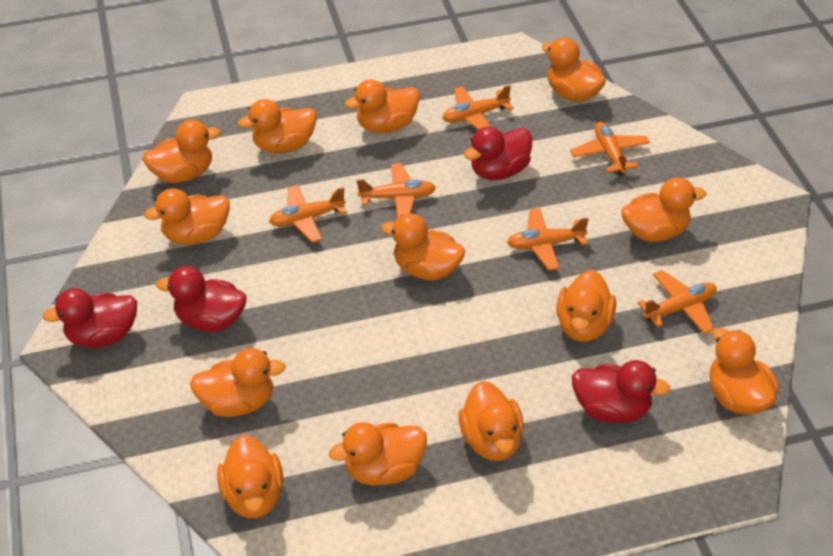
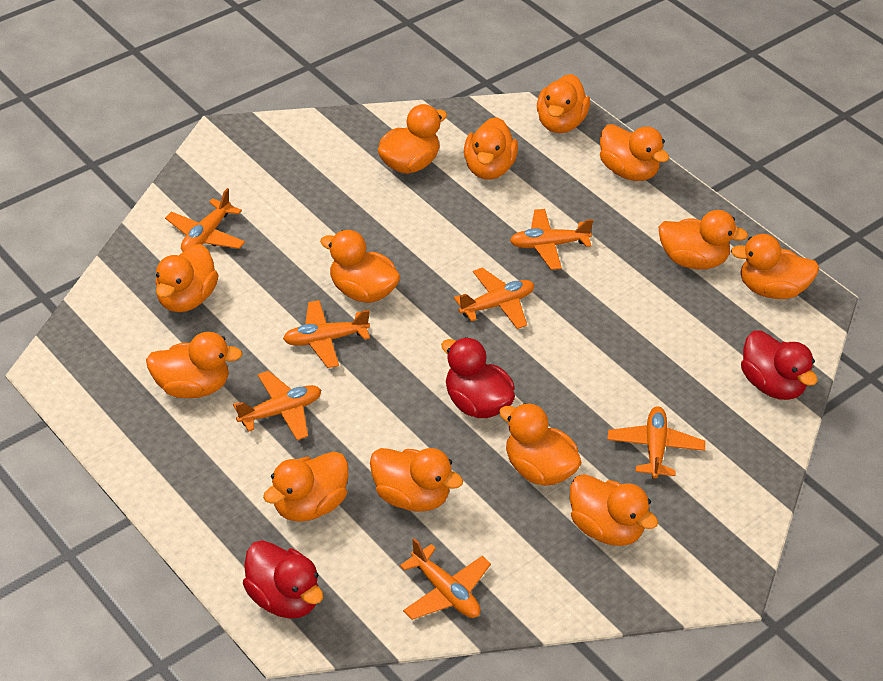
orange plane: [269,185,347,243] [356,163,436,218] [442,85,514,130] [507,208,588,270] [570,122,650,175] [637,270,716,334] = 6 -> [165,188,245,252] [233,371,321,440] [283,300,370,368] [400,538,491,620] [454,267,534,329] [510,209,593,270] [607,406,705,479] = 7
red duck: [42,288,137,348] [156,266,247,332] [464,126,532,180] [572,360,671,423] = 4 -> [243,540,323,619] [441,337,515,418] [741,330,817,400] = 3

